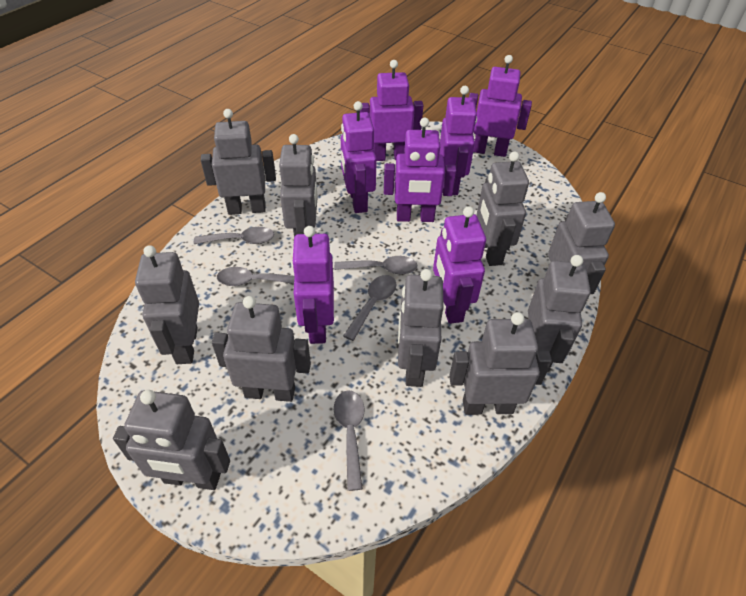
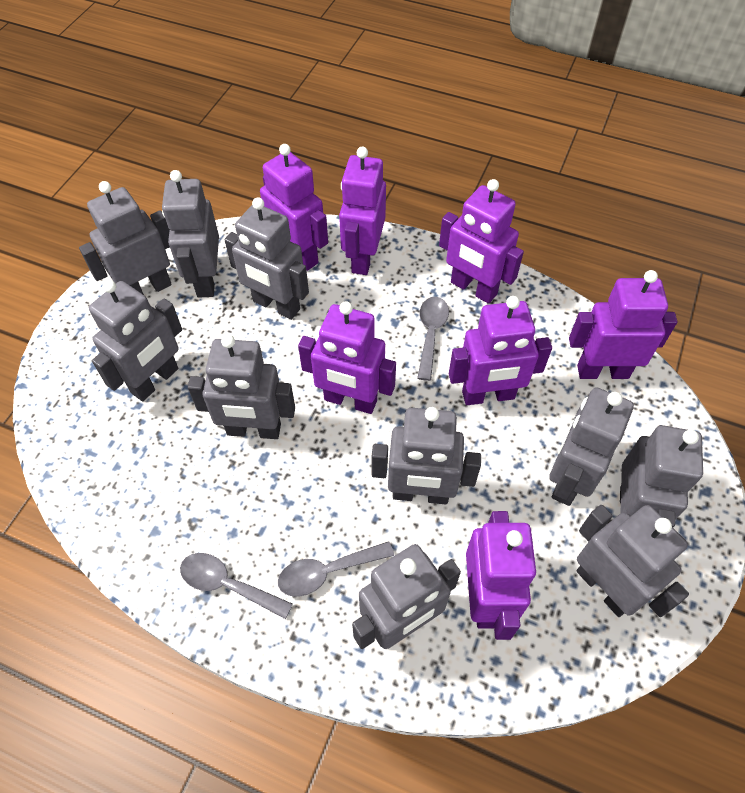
grey spoon: [194,227,274,244] [217,267,294,286] [334,256,418,274] [334,390,364,491] [343,275,397,341] = 5 -> [180,553,293,619] [278,541,394,596] [417,297,449,381] = 3

